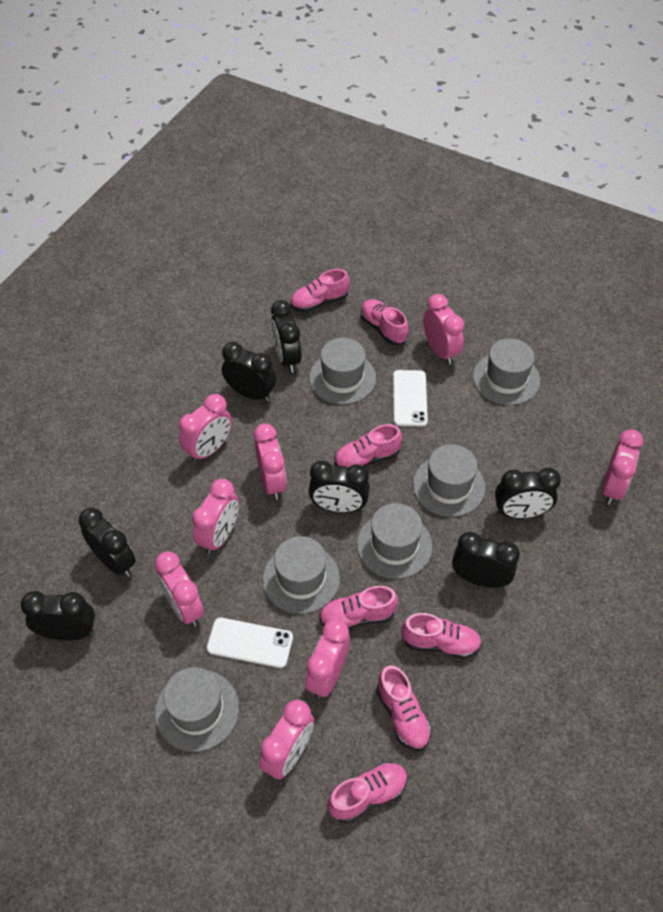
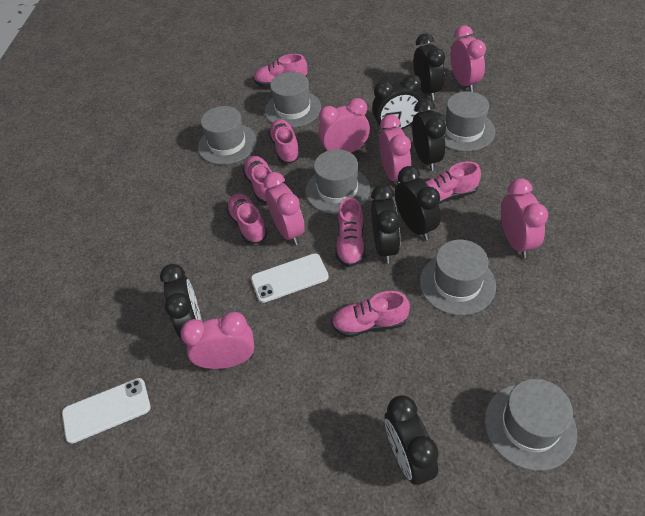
pink clock: [155,551,204,627] [179,394,232,463] [192,479,239,554] [254,423,287,500] [259,700,314,779] [305,619,350,699] [423,294,464,365] [602,429,643,505] = 8 -> [180,312,255,369] [263,172,305,245] [319,98,370,153] [379,115,411,185] [450,25,486,92] [501,178,548,258] = 6

